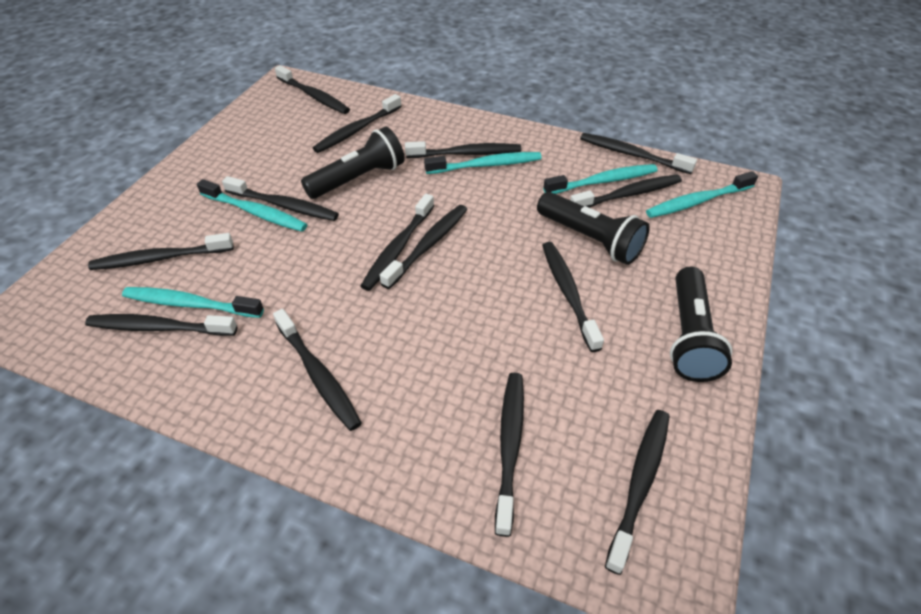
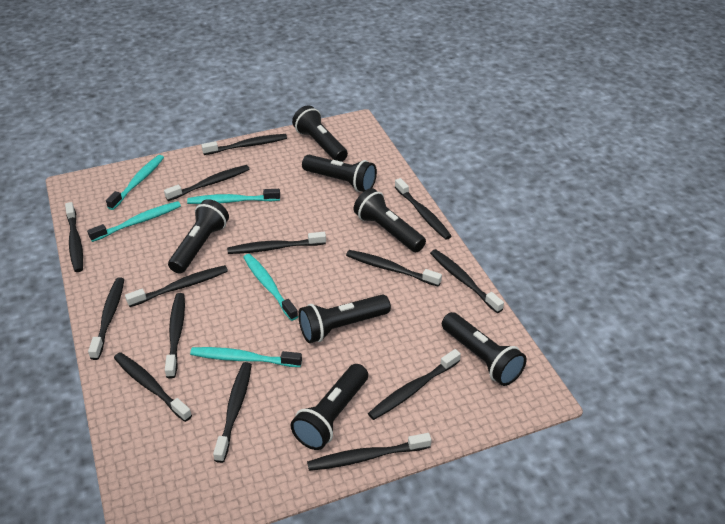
black flashlight: [301,127,405,199] [537,192,650,265] [670,267,732,382] = 3 -> [168,199,229,274] [290,364,368,450] [292,105,348,162] [298,294,391,343] [302,155,377,192] [354,188,426,252] [442,312,527,386] = 7

